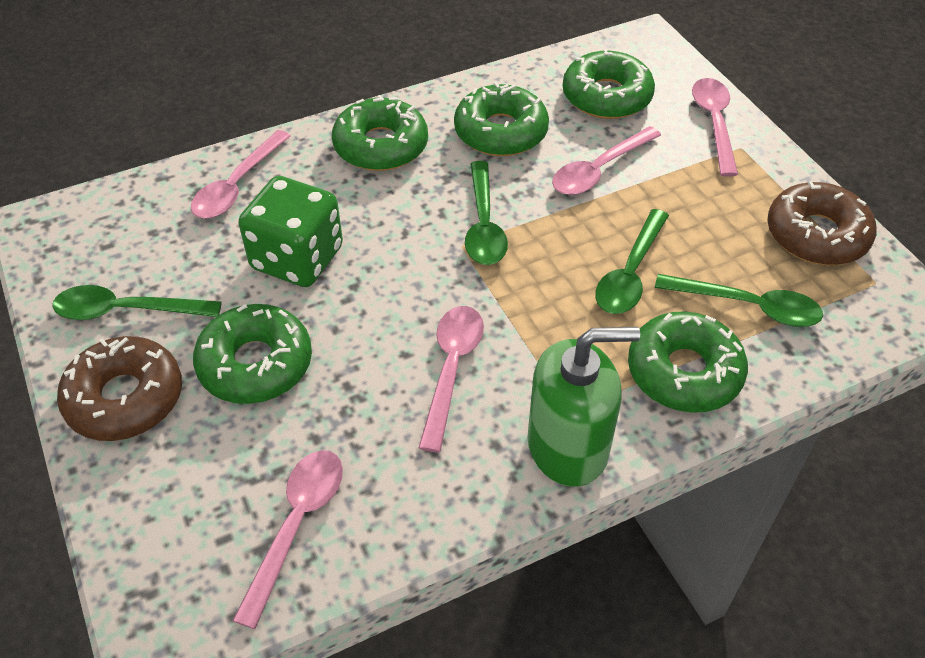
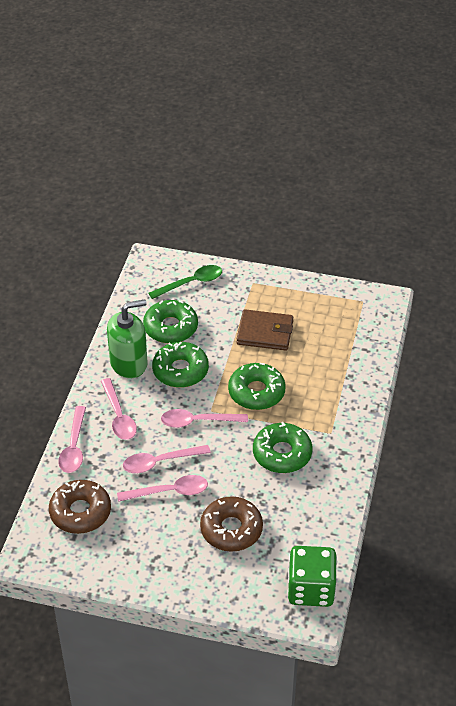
brown wallet: none = 0 -> [236,309,293,350] = 1
green donut: [193,304,312,404] [332,95,428,171] [454,82,549,156] [563,49,655,119] [628,311,748,413] = 5 -> [143,300,198,343] [152,342,209,388] [228,363,286,410] [253,422,312,473] = 4
green spoon: [53,285,222,320] [465,161,508,265] [595,209,669,314] [655,274,823,327] = 4 -> [148,265,222,299] = 1

